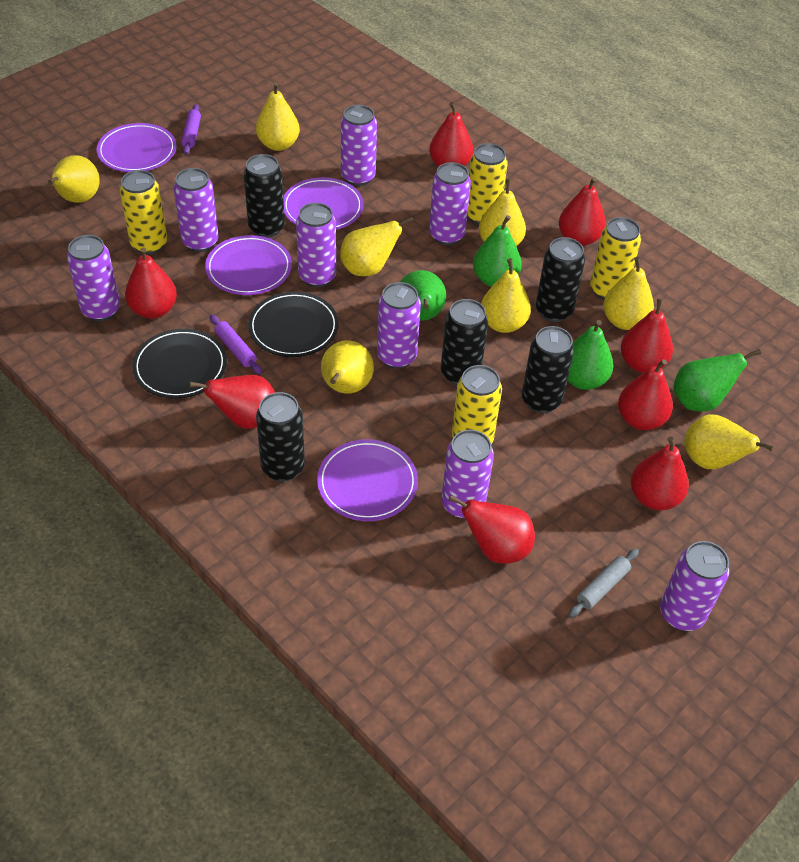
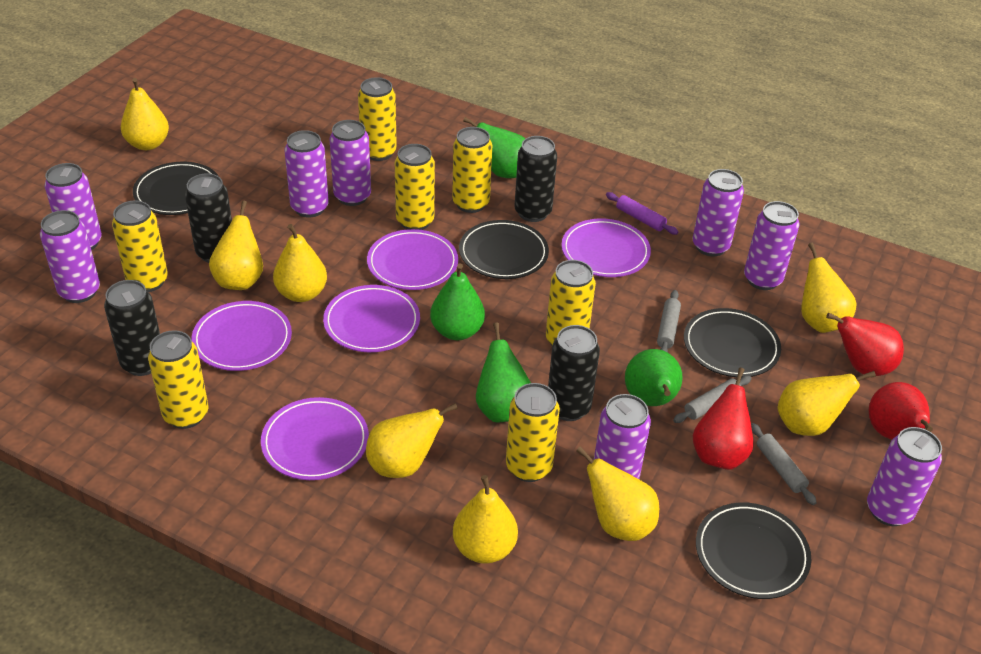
black can: [244,154,285,238] [256,392,305,482] [441,299,488,385] [522,326,574,413] [536,237,585,322] = 5 -> [104,280,160,376] [185,173,232,263] [515,136,557,222] [548,325,600,421] = 4
black plate: [132,329,227,399] [248,292,339,357] = 2 -> [133,162,218,215] [459,220,549,279] [684,308,781,377] [696,502,811,599] = 4
grey rolling pin: [568,548,639,618] = 1 -> [657,290,681,352] [673,376,752,423] [751,423,817,505] = 3
purple plate: [97,123,176,172] [205,235,292,295] [283,177,364,230] [317,439,418,521] = 4 -> [191,301,292,371] [261,397,369,480] [323,285,420,352] [367,229,458,290] [561,219,651,277] = 5
purple rolling pin: [181,104,201,154] [210,315,262,374] = 2 -> [606,192,678,235] = 1
red pear: [125,247,177,319] [189,375,275,429] [429,102,473,167] [449,495,535,564] [559,177,606,246] [618,359,673,430] [621,298,673,373] [631,436,689,510] = 8 -> [693,368,754,470] [826,313,904,376] [869,382,933,439] = 3
yellow can: [120,170,167,255] [452,365,502,444] [467,143,508,225] [590,217,641,300] = 4 -> [112,200,168,292] [148,330,208,429] [358,77,397,161] [395,144,435,230] [452,127,492,213] [506,383,560,482] [546,260,596,345] = 7

